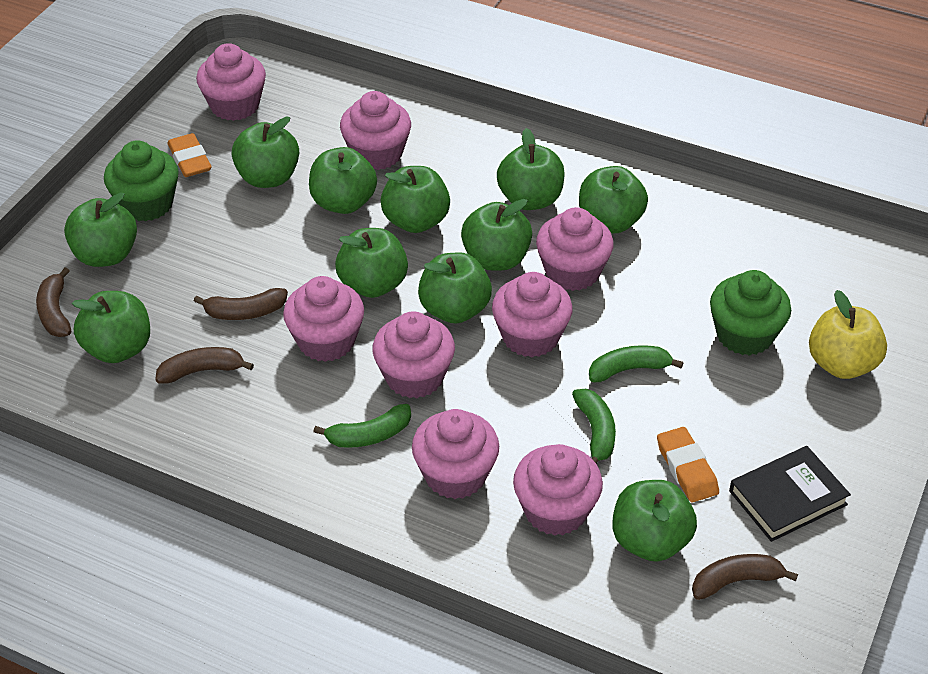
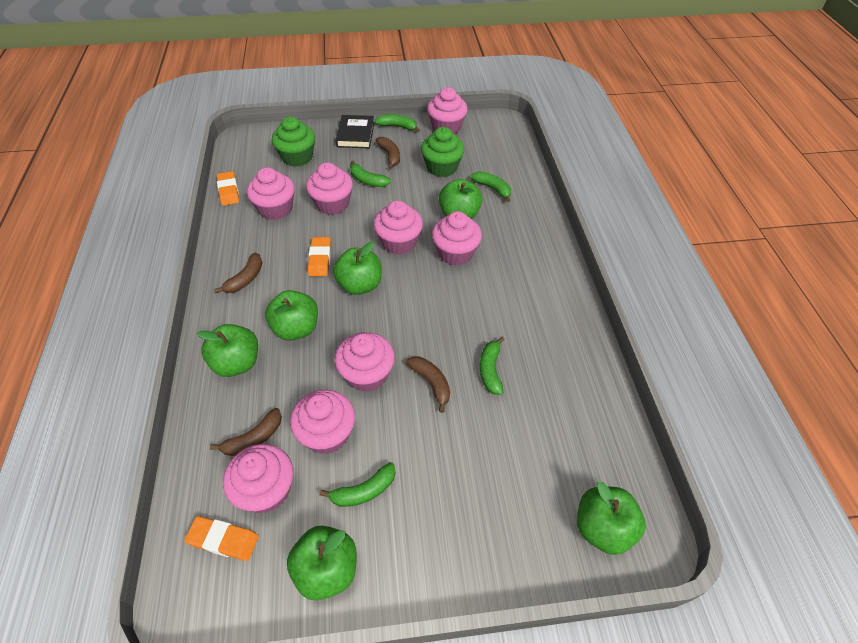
green apple: [64,192,137,267] [72,291,150,363] [232,116,299,188] [309,147,377,214] [335,228,408,298] [381,166,450,233] [418,252,492,324] [461,199,532,271] [497,128,565,210] [579,166,648,233] [612,480,697,562] = 11 -> [197,324,258,377] [265,290,318,341] [287,526,357,600] [333,241,382,295] [439,179,482,219] [577,482,646,555] = 6
green banana: [313,404,411,448] [572,389,616,463] [589,345,683,382] = 3 -> [319,462,396,507] [350,160,391,187] [375,114,420,132] [470,171,511,202] [480,337,505,395] = 5
orange eraser: [168,133,212,177] [657,427,719,502] = 2 -> [184,516,259,561] [217,171,239,206] [308,237,331,276] = 3
yellow apple: [809,290,887,379] = 1 -> none = 0

